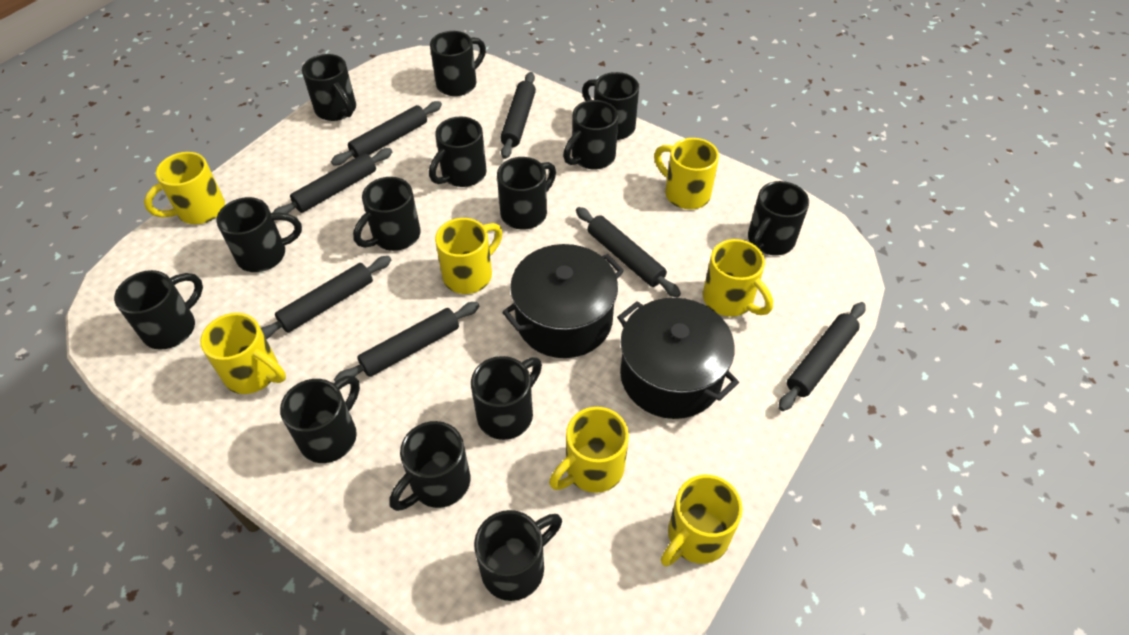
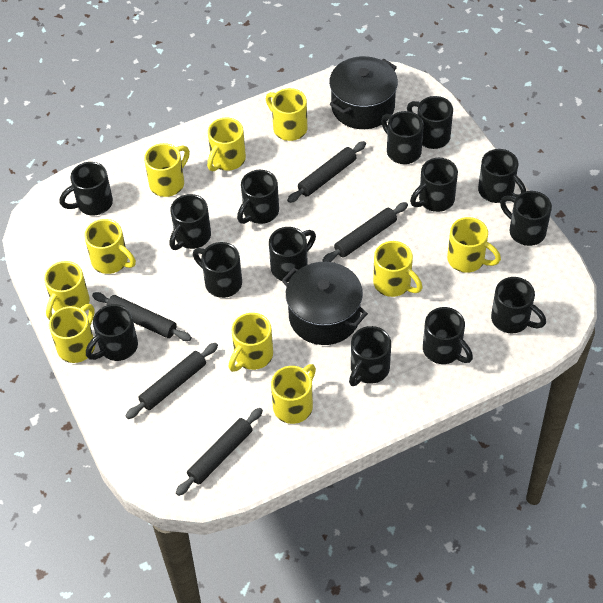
black rolling pin: [261,256,391,339] [273,148,392,214] [331,101,442,166] [334,302,480,382] [500,72,536,159] [576,207,681,298] [779,302,866,411] = 7 -> [92,292,192,341] [126,343,218,419] [176,408,263,496] [287,141,366,203] [322,202,408,262] = 5
yellow mug: [144,152,225,224] [200,313,286,394] [435,218,503,294] [549,407,629,493] [654,138,719,209] [661,475,743,567] [703,239,773,317] = 7 -> [44,261,90,320] [49,304,95,363] [84,219,136,274] [144,143,190,197] [207,117,246,171] [229,313,273,372] [266,88,307,141] [271,364,316,424] [373,241,422,297] [447,217,501,273] = 10

